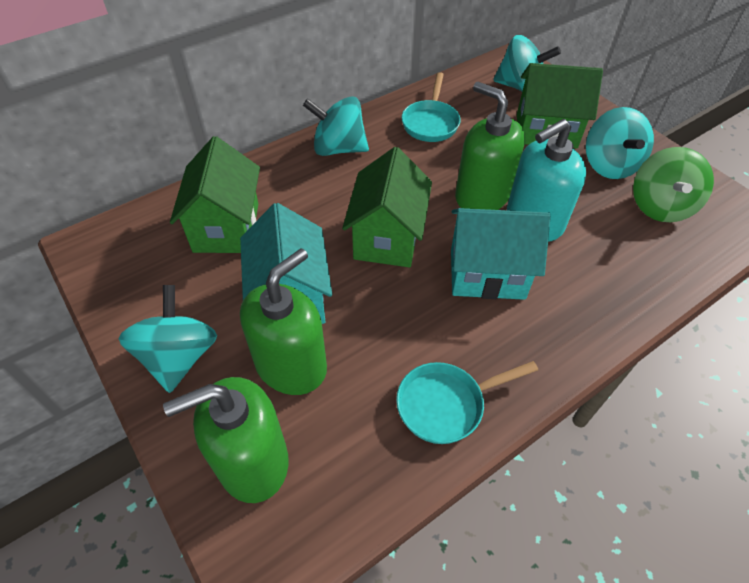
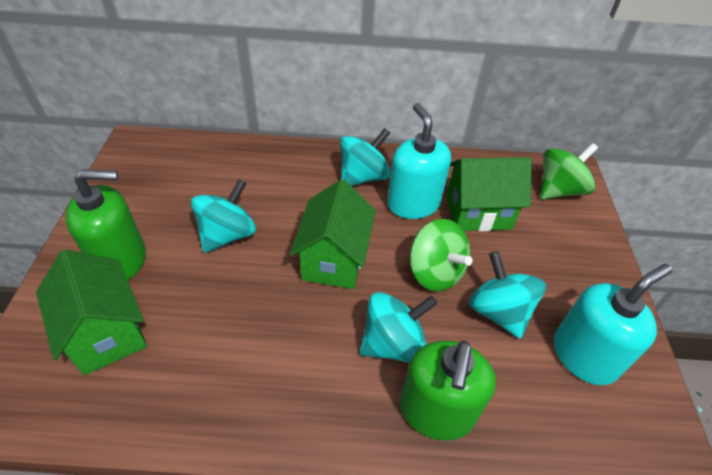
green soap dispenser: [163,377,288,503] [240,248,327,395] [455,82,525,210] = 3 -> [66,169,146,280] [400,341,496,440] = 2
green spinning top: [633,147,714,222] = 1 -> [410,219,473,291] [540,143,598,199] = 2
turquoise house: [240,203,332,324] [451,208,551,300] = 2 -> none = 0
turquoise pan: [396,361,538,444] [401,72,461,142] = 2 -> none = 0
turquoise soap dispenser: [507,119,586,242] = 1 -> [387,103,451,219] [554,264,672,385] = 2

